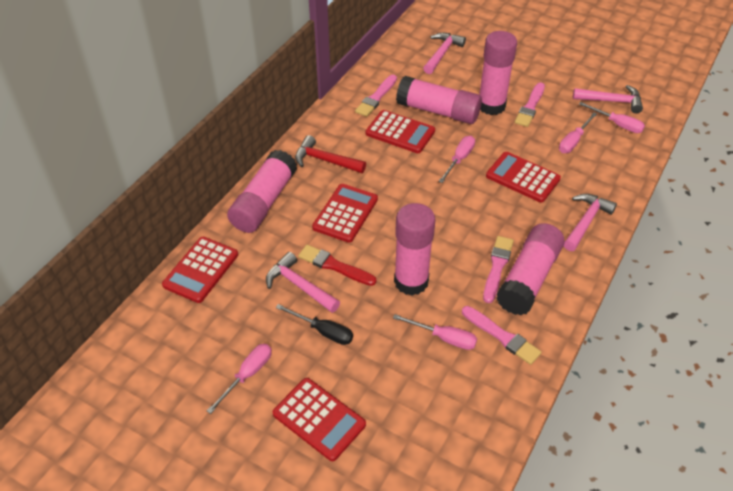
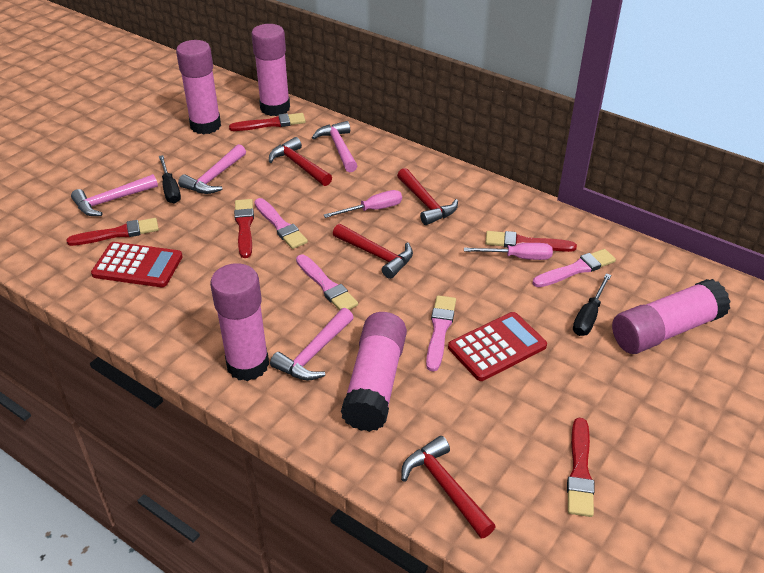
black screwdriver: [276,304,353,345] = 1 -> [159,155,181,204] [573,273,611,336] = 2
pink screwdriver: [207,344,272,414] [393,314,477,350] [439,136,475,183] [559,112,597,153] [579,102,645,133] = 5 -> [324,190,402,218] [464,243,553,260] = 2
red brush: [298,245,377,286] = 1 -> [66,218,159,246] [229,113,306,131] [234,199,254,258] [485,231,577,252] [567,417,595,517] = 5
red calculator: [162,237,238,303] [273,378,366,461] [312,184,378,243] [366,110,435,153] [486,152,561,203] = 5 -> [91,242,183,287] [448,312,547,381] = 2
red hammer: [295,135,366,173] = 1 -> [269,137,332,186] [333,224,413,279] [397,168,458,225] [401,436,496,538] = 4

